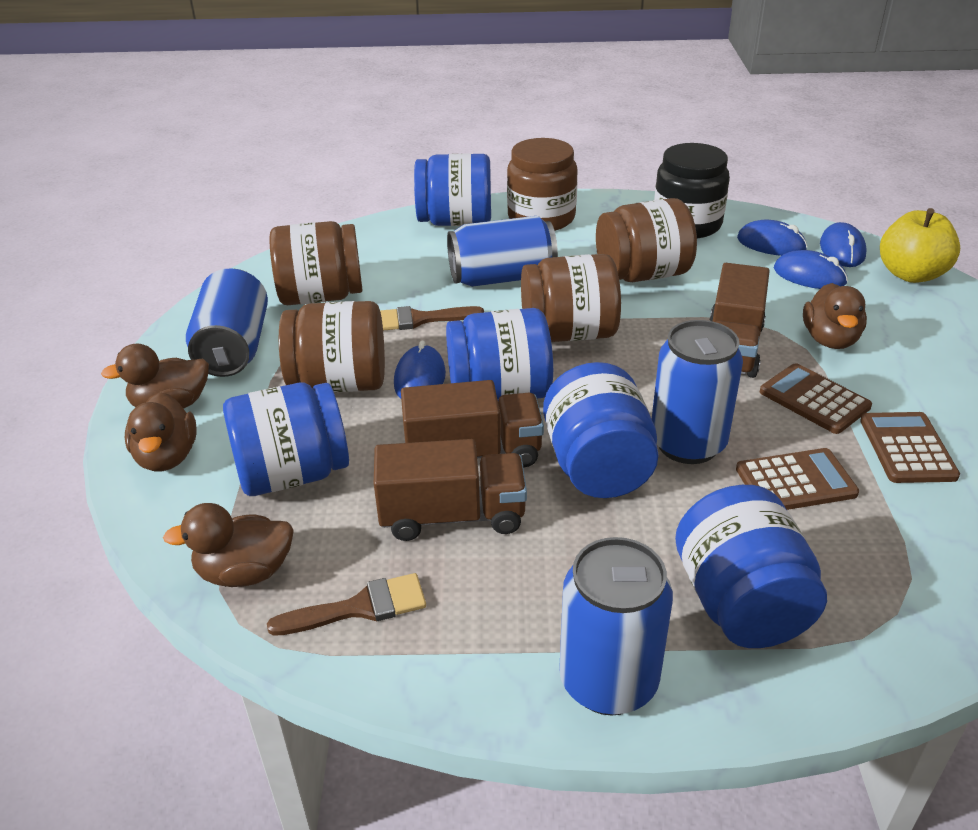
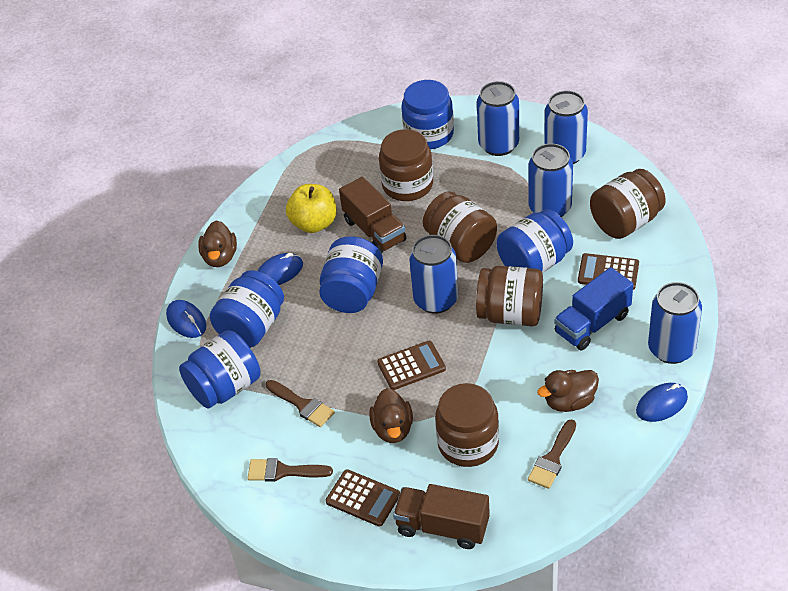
black jar: [654,143,730,238] = 1 -> none = 0
blue can: [186,269,268,377] [447,216,558,287] [559,537,673,716] [652,320,743,464] = 4 -> [409,235,458,314] [477,81,519,156] [529,143,573,217] [544,90,588,164] [648,282,702,364] = 5
blue mouse: [394,340,446,399] [737,220,807,256] [774,250,848,289] [820,222,866,267] = 4 -> [166,300,206,338] [258,253,303,285] [636,383,688,422] = 3
blue truck: none = 0 -> [554,267,633,350] = 1
brown brush: [267,573,426,636] [380,306,484,330] = 2 -> [248,458,333,482] [266,380,335,427] [528,419,576,489] = 3
brown duck: [101,344,209,409] [125,392,197,471] [163,503,294,587] [803,283,867,349] = 4 -> [198,220,237,267] [369,388,413,443] [537,370,599,412] = 3
brown truck: [374,439,527,541] [401,380,544,467] [710,263,770,378] = 3 -> [339,177,406,254] [393,484,490,549] = 2

